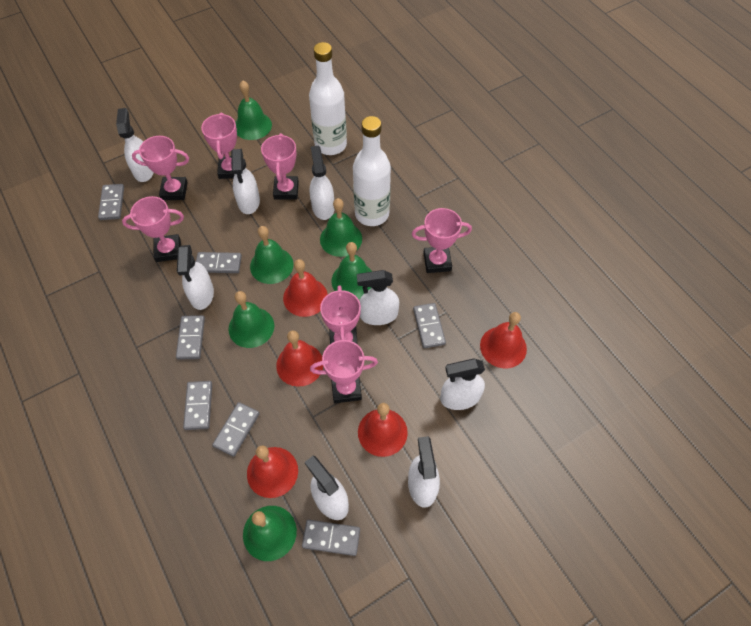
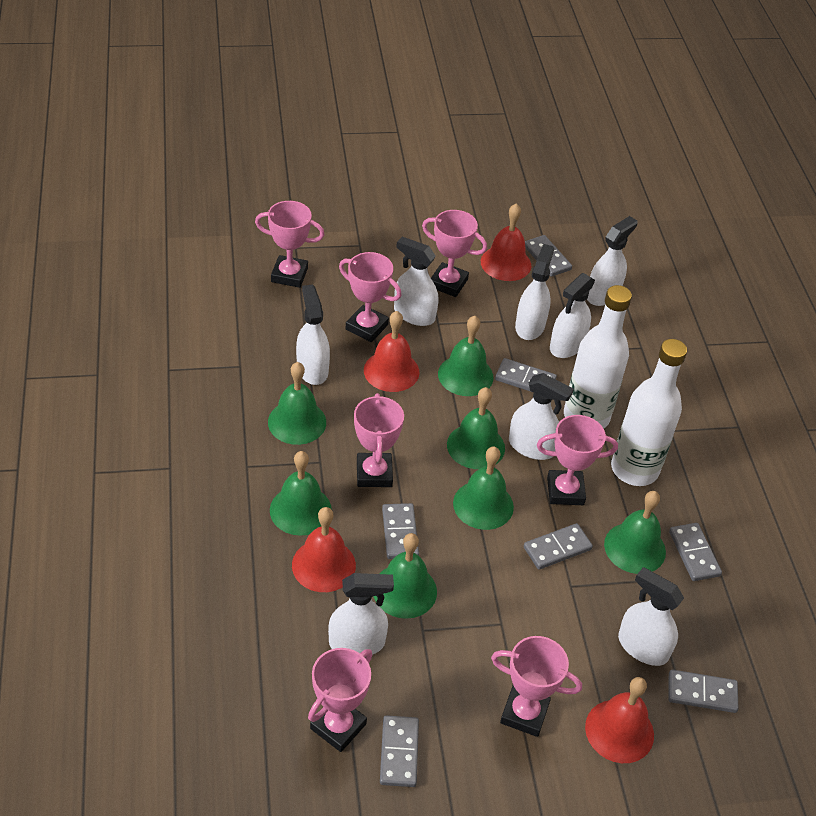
green bell: [228,291,274,348] [235,81,272,140] [243,506,297,561] [250,226,294,284] [320,198,362,257] [331,242,372,299] = 6 -> [268,362,326,445] [270,451,332,536] [374,533,437,619] [438,316,493,396] [447,387,505,469] [453,446,514,530] [604,491,666,574] = 7
red bell: [247,445,298,498] [276,330,323,387] [283,259,328,317] [358,403,408,457] [480,312,527,368] = 5 -> [292,507,356,592] [364,311,420,392] [481,204,531,281] [585,677,654,763] = 4

